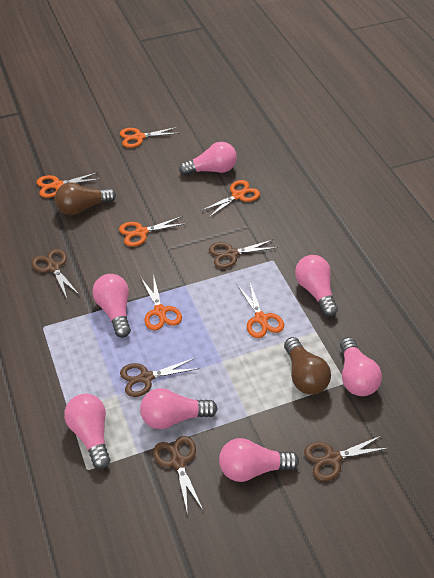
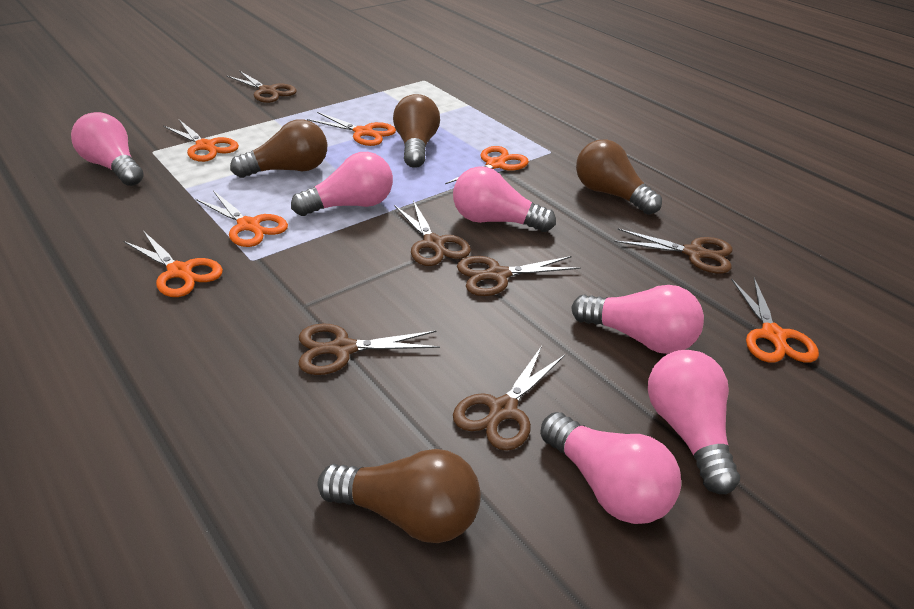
brown light bulb: [55,182,116,215] [284,337,331,395] = 2 -> [230,119,327,178] [318,449,481,543] [393,94,440,168] [576,140,662,215] = 4
brown scissors: [31,249,79,298] [120,358,199,397] [153,436,203,515] [209,239,278,268] [304,436,388,481] = 5 -> [227,71,297,103] [299,324,440,375] [394,200,471,266] [453,346,565,451] [457,256,580,296] [614,229,733,273] = 6
pink light bulb: [64,394,110,469] [92,274,131,338] [140,388,218,429] [179,142,237,176] [219,438,299,482] [295,255,338,317] [340,337,382,396] = 7 -> [71,112,143,186] [291,152,393,216] [453,166,556,232] [540,412,681,524] [571,285,704,354] [648,350,740,494] = 6

